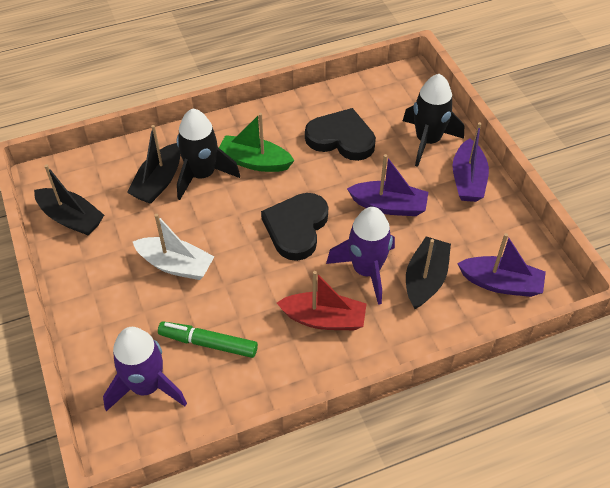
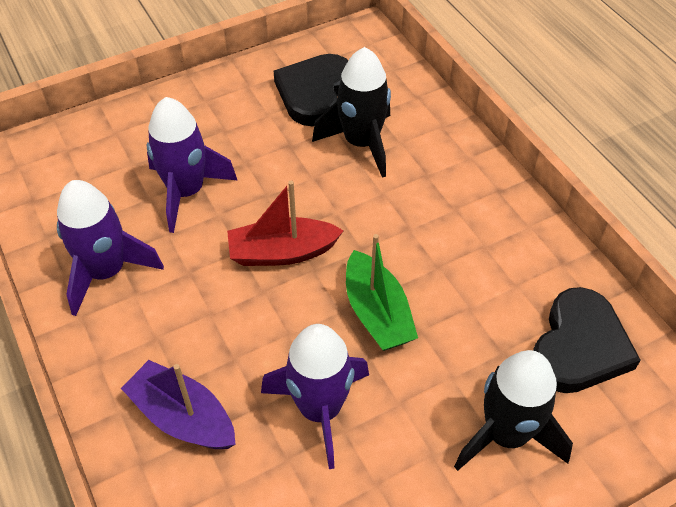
black boat: [34,164,104,235] [127,125,180,204] [406,236,451,309] = 3 -> none = 0
green marker: [158,321,258,358] = 1 -> none = 0
purple boat: [347,154,428,216] [452,122,489,202] [457,233,546,297] = 3 -> [121,360,236,449] = 1
purple rocket: [103,327,187,411] [326,207,395,305] = 2 -> [57,180,164,316] [147,97,237,233] [261,324,369,469] = 3
white boat: [133,214,215,280] = 1 -> none = 0

